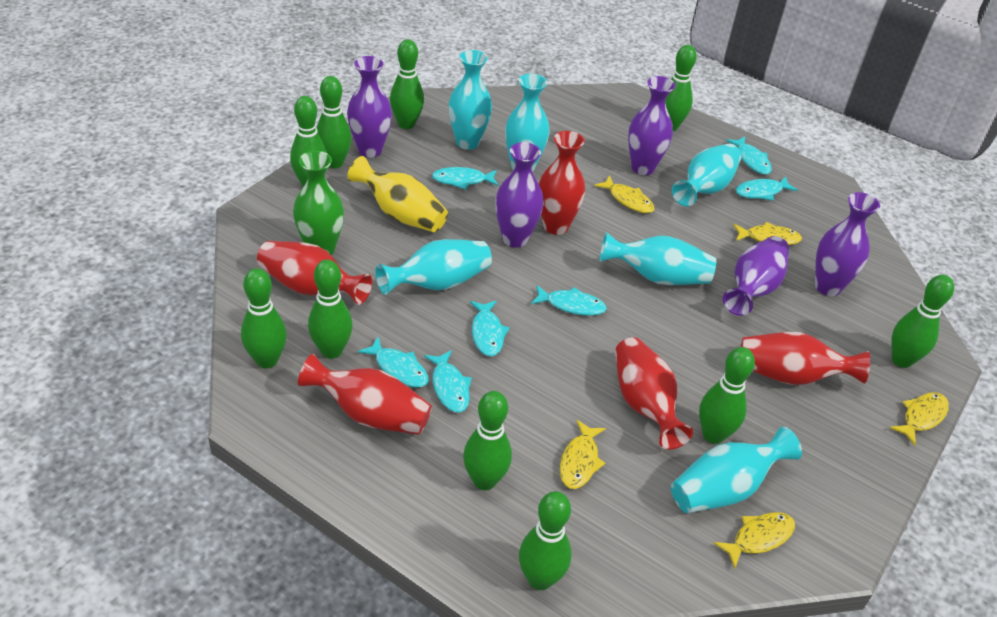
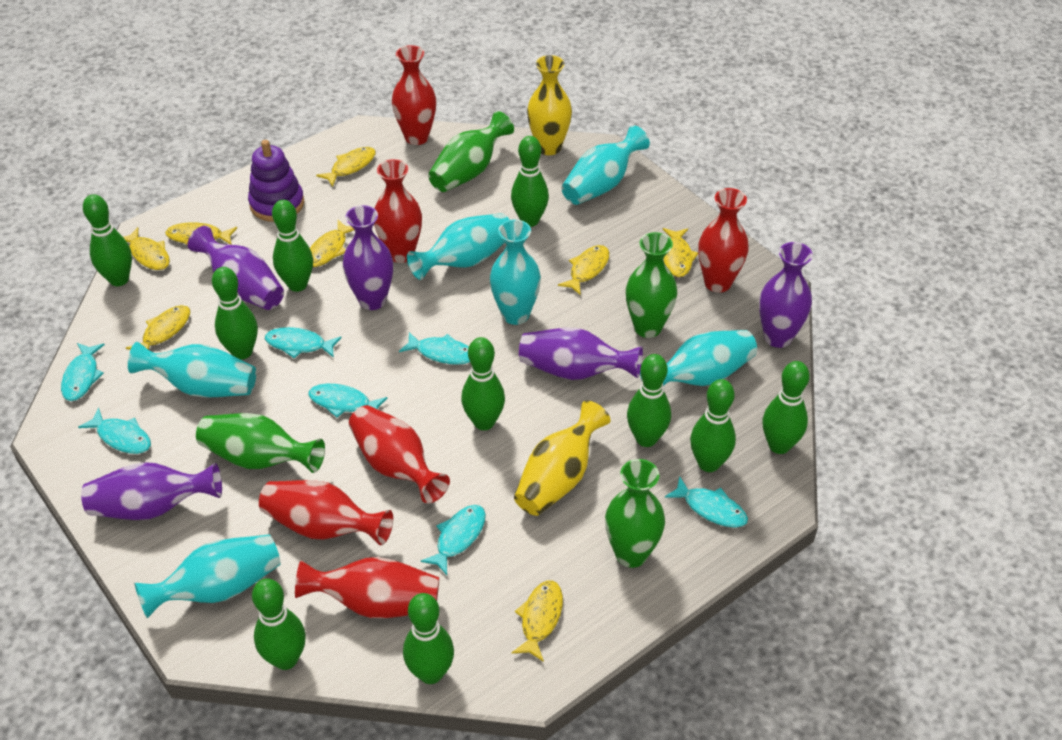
green vase: [293,151,344,256] = 1 -> [196,413,325,473] [428,111,514,192] [605,459,665,568] [626,232,677,338] = 4
purple stacking toy: none = 0 -> [248,140,304,222] = 1
red vase: [257,241,372,305] [298,354,432,435] [539,131,585,235] [615,337,693,450] [740,332,870,385] = 5 -> [259,480,393,546] [295,557,439,618] [349,405,450,504] [374,159,422,263] [392,45,436,145] [698,188,749,293] = 6
yellow fish: [560,420,606,489] [594,175,654,213] [714,512,795,569] [733,222,802,245] [890,392,949,446] = 5 -> [123,227,170,270] [126,305,190,350] [165,222,237,245] [310,220,354,267] [316,147,376,187] [512,580,563,662] [558,245,609,295] [663,228,698,277] = 8
yellow vase: [347,156,448,232] = 1 -> [514,401,610,516] [527,55,572,155] = 2

